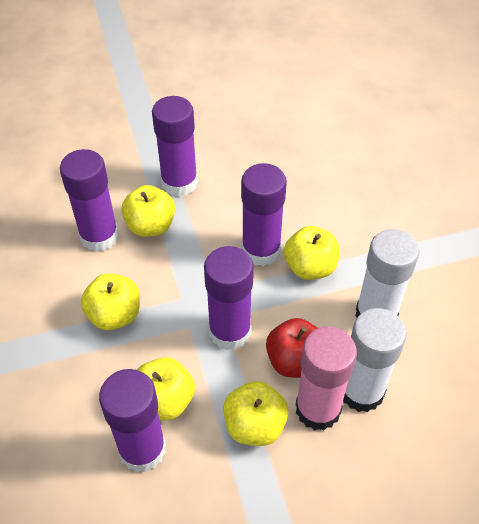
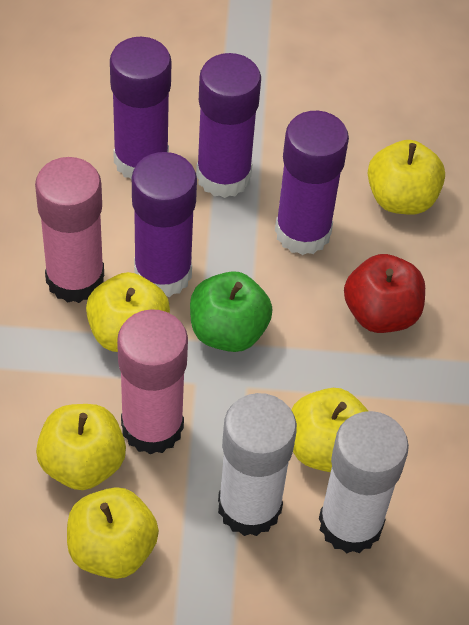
green apple: none = 0 -> [190,271,273,352] = 1
pink glue stick: [296,327,357,430] = 1 -> [35,157,104,303] [117,309,188,455] = 2
purple glue stick: [60,149,119,252] [99,369,166,472] [152,96,198,197] [204,246,254,350] [241,163,287,266] = 5 -> [110,37,172,179] [132,152,197,297] [196,53,261,198] [275,111,349,255] = 4

